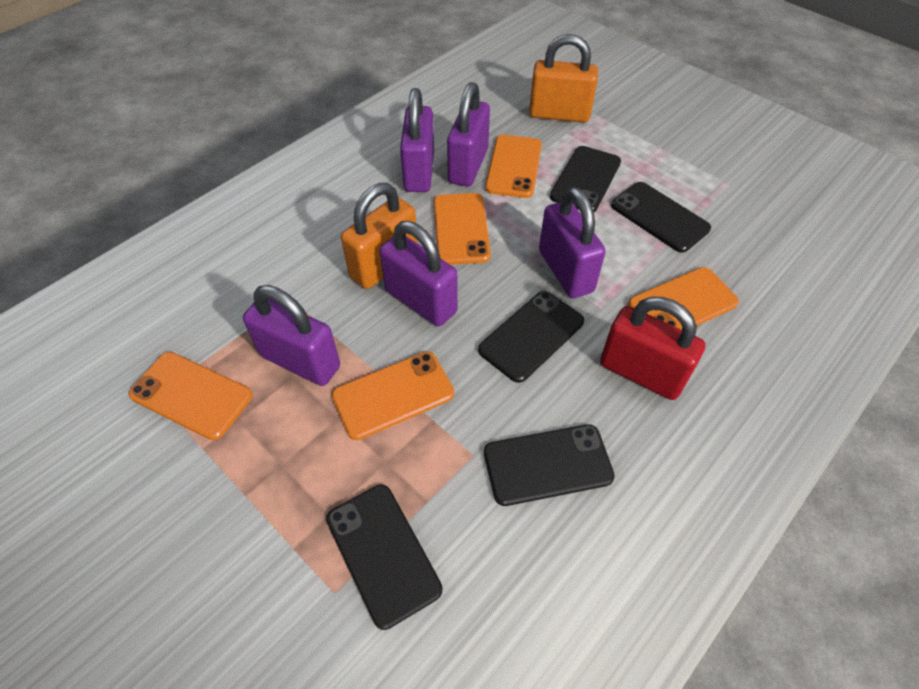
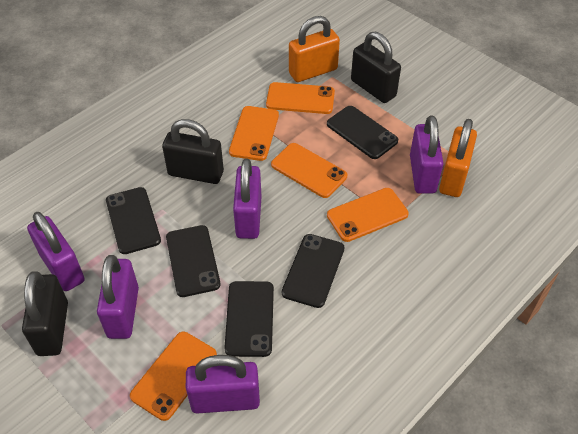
black padlock: none = 0 -> [22,271,68,356] [162,119,224,184] [351,32,401,103] = 3
red padlock: [600,297,706,400] = 1 -> none = 0

